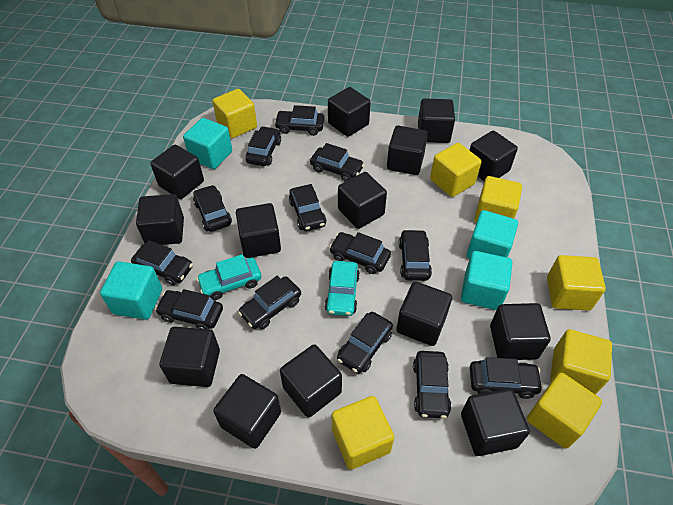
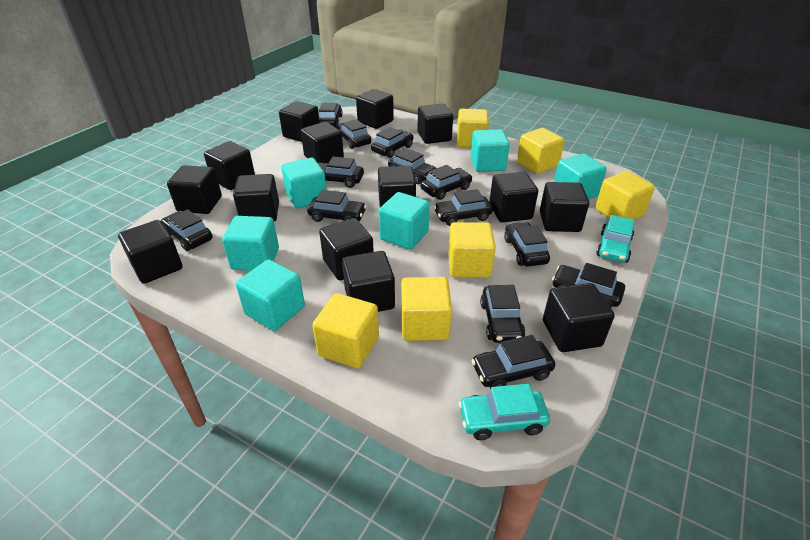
turquoise cube: [100,261,162,320] [183,118,232,169] [461,251,512,310] [467,210,518,259] = 4 -> [222,216,279,271] [236,259,305,331] [281,158,327,208] [379,192,430,250] [470,129,510,172] [554,153,607,199] = 6
yellow cube: [212,89,257,138] [332,396,394,470] [430,143,482,197] [474,176,522,223] [527,373,602,449] [547,255,606,311] [550,329,612,395] = 7 -> [312,293,379,369] [401,277,452,341] [448,222,496,278] [456,109,489,148] [517,128,565,174] [595,171,655,220] = 6

